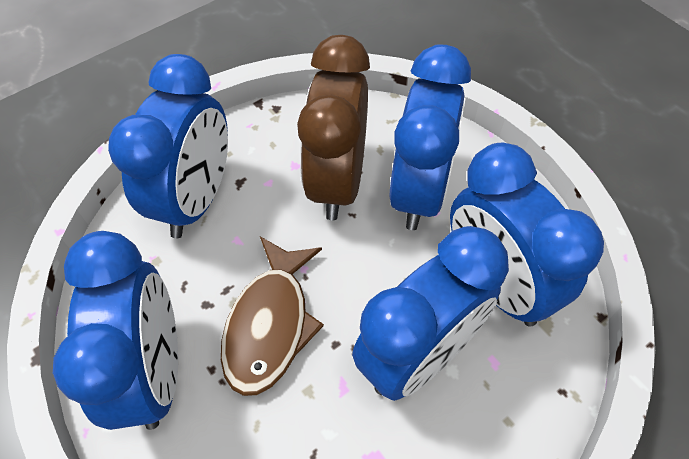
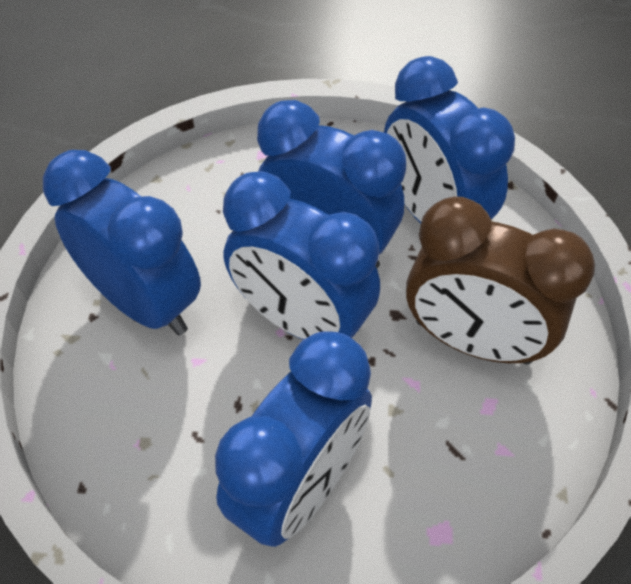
brown fish: [221,236,324,396] = 1 -> none = 0

